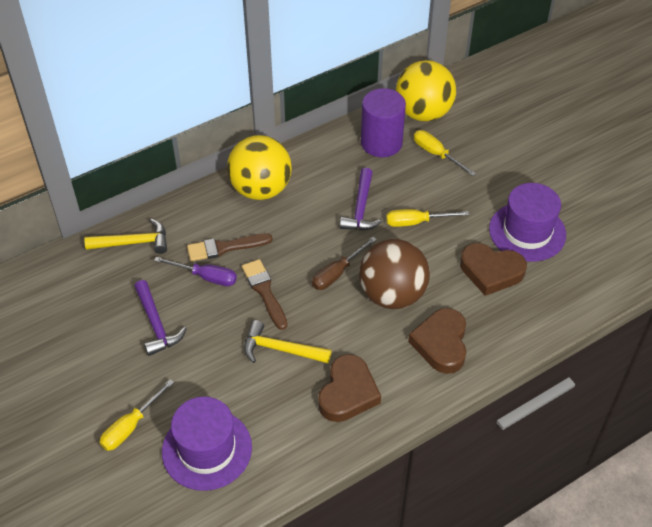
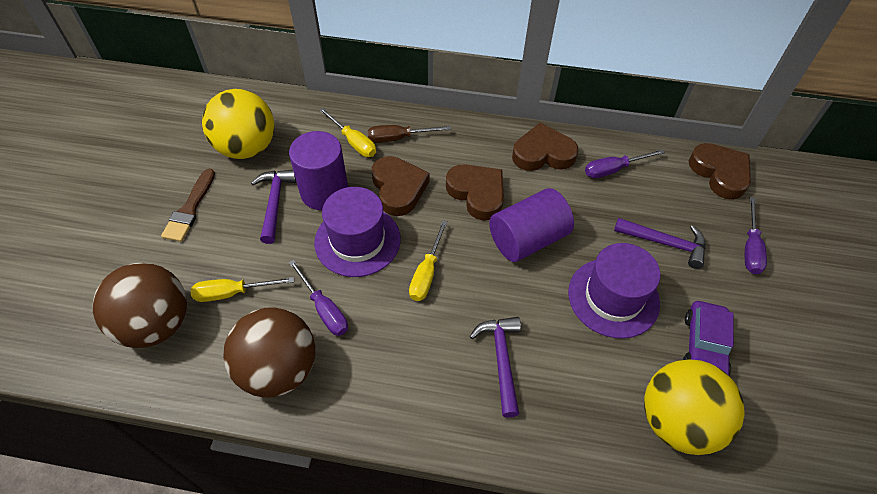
brown ball: [359,239,430,309] = 1 -> [93,263,187,348] [223,307,315,398] = 2
brown brush: [187,234,273,261] [242,259,288,330] = 2 -> [161,169,215,242] = 1
brown heart: [318,354,381,422] [408,308,466,374] [460,243,527,296] = 3 -> [372,156,429,216] [446,164,504,221] [512,123,578,171] [689,143,751,200] = 4
purple car: none = 0 -> [683,301,734,376] = 1
purple cylinder: [361,88,406,157] = 1 -> [289,131,348,210] [489,188,574,262] = 2
purple hammer: [134,280,187,356] [340,168,382,230] = 2 -> [251,170,296,244] [470,317,521,418] [614,218,706,269] = 3
purple screwdriver: [154,257,237,286] = 1 -> [289,260,348,336] [585,149,665,178] [745,197,767,274] = 3
yellow hammer: [84,219,167,254] [244,320,331,363] = 2 -> none = 0

